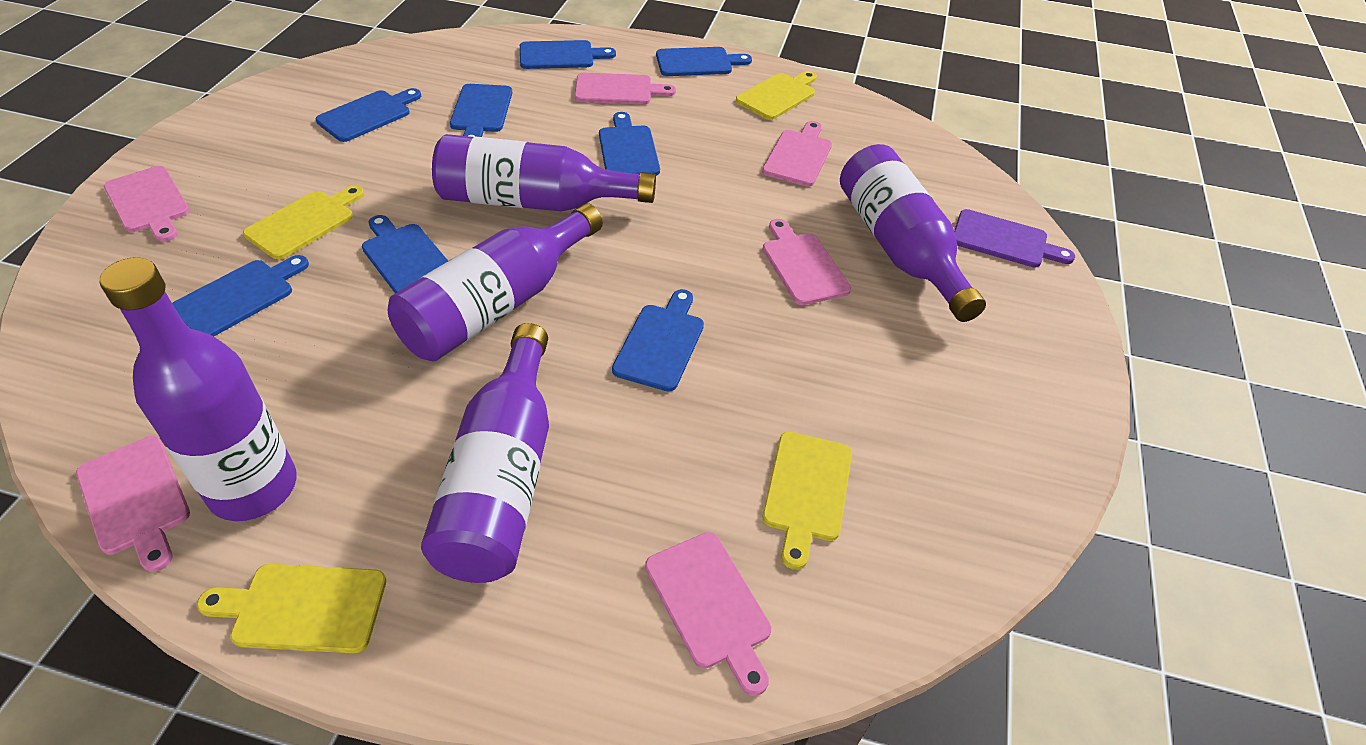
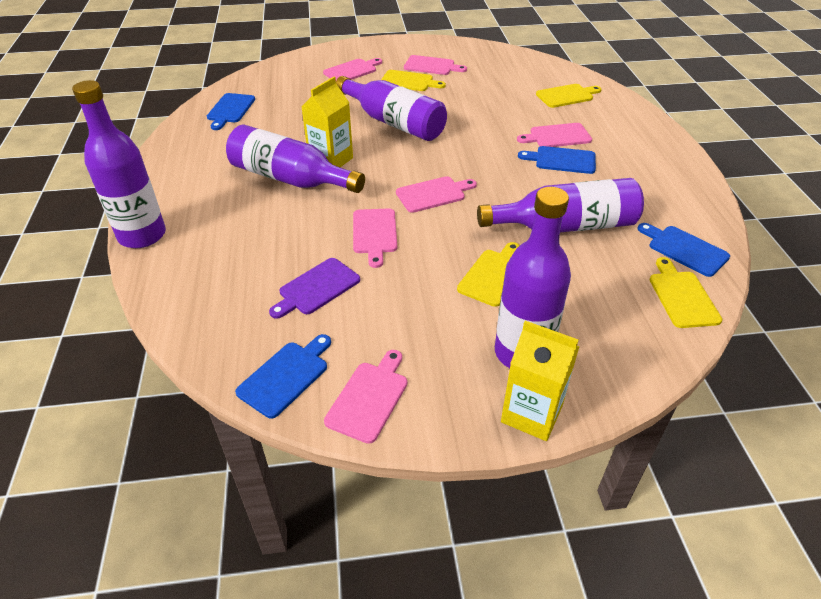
blue cutting board: [172,255,309,336] [316,88,421,142] [362,215,448,293] [450,84,512,137] [520,40,616,69] [599,112,660,176] [612,289,704,391] [656,47,752,76] = 8 -> [207,93,255,130] [235,334,331,419] [518,146,596,174] [638,223,730,277] = 4
yellow carton: none = 0 -> [301,77,353,167] [501,321,579,441] = 2

